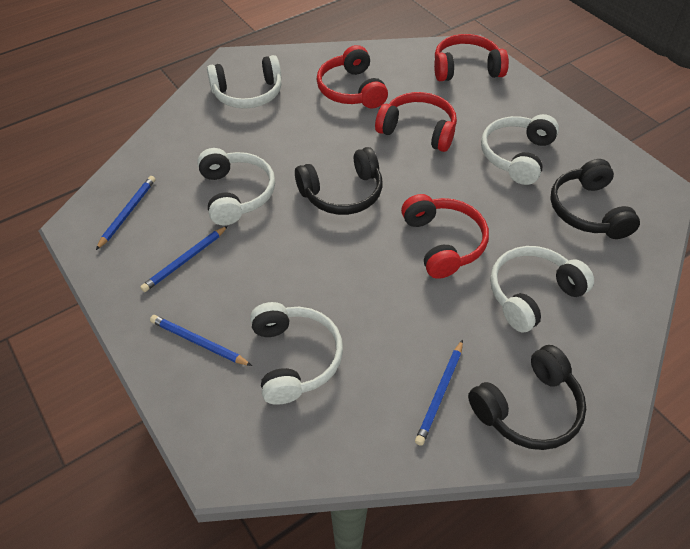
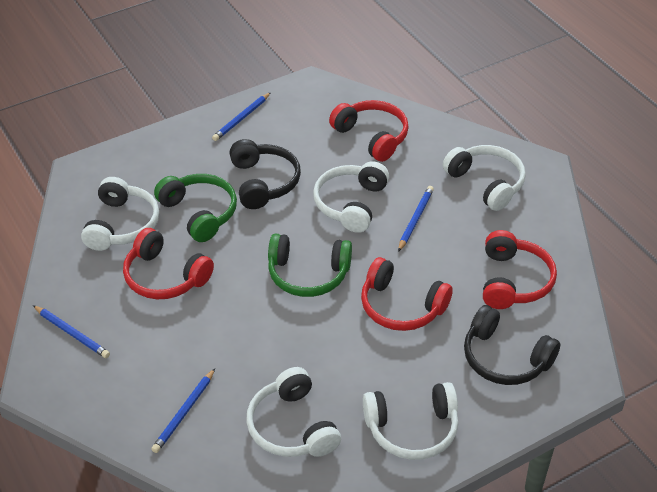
black headphones: [295,147,383,215] [468,345,586,450] [550,159,640,239] = 3 -> [229,139,301,209] [464,305,560,385] = 2
green headphones: none = 0 -> [154,174,237,242] [268,233,352,297] = 2

